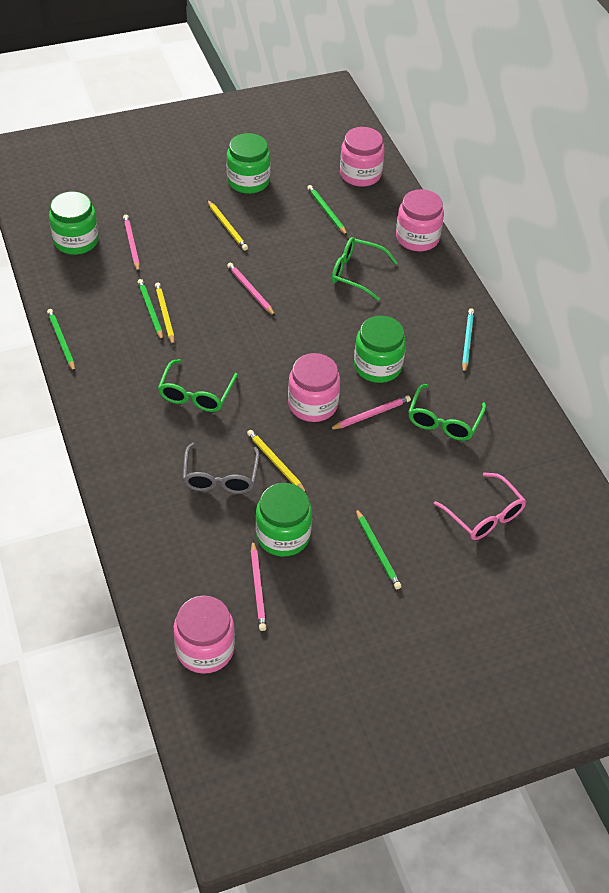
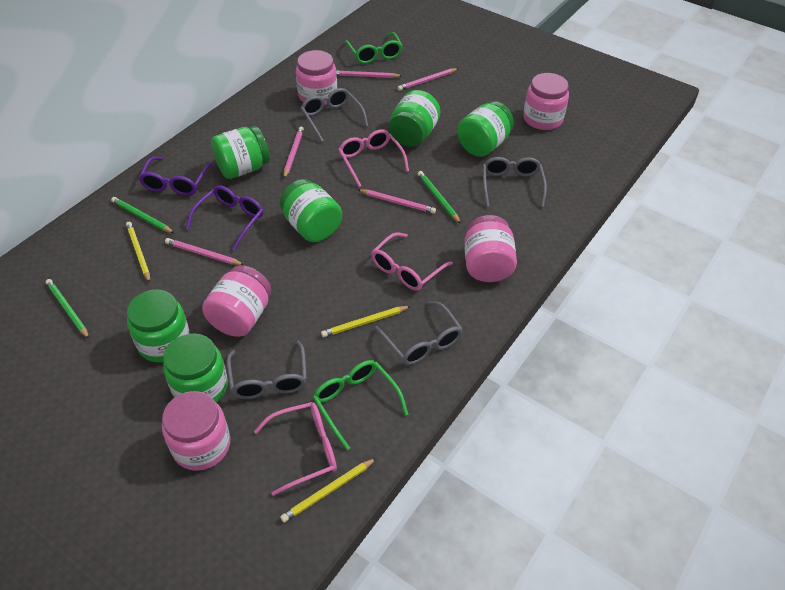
green glasses: [158,359,238,412] [332,237,398,301] [408,384,486,441] = 3 -> [313,360,408,450] [345,32,403,64] = 2
green jar: [49,191,99,255] [227,133,271,194] [256,483,312,557] [354,316,406,383] = 4 -> [127,290,190,362] [163,333,228,402] [211,126,270,179] [280,179,342,242] [389,90,440,147] [457,101,514,157] = 6
green pencil: [47,309,75,372] [138,279,163,341] [307,185,347,235] [356,509,402,589] = 4 -> [46,279,89,339] [111,197,174,233] [418,171,461,224] = 3
grey glasses: [182,443,260,494] = 1 -> [227,341,307,399] [301,88,368,142] [374,301,463,365] [483,157,547,207] = 4
pink glasses: [434,473,526,540] = 1 -> [254,402,337,496] [338,129,409,187] [371,232,453,291] = 3
pink jar: [174,595,235,674] [288,353,340,422] [340,127,385,187] [396,189,444,251] = 4 -> [162,391,230,471] [202,265,271,337] [296,50,337,105] [464,215,517,282] [523,73,569,130] = 5
pink pencil: [123,215,140,272] [227,262,275,316] [251,541,266,631] [329,396,411,430] = 4 -> [165,238,244,265] [284,127,304,178] [336,70,402,78] [357,189,436,214] [398,68,459,91] = 5
purple glasses: none = 0 -> [139,157,213,196] [186,185,264,251] = 2
turquoise pencil: [462,308,474,373] = 1 -> none = 0

